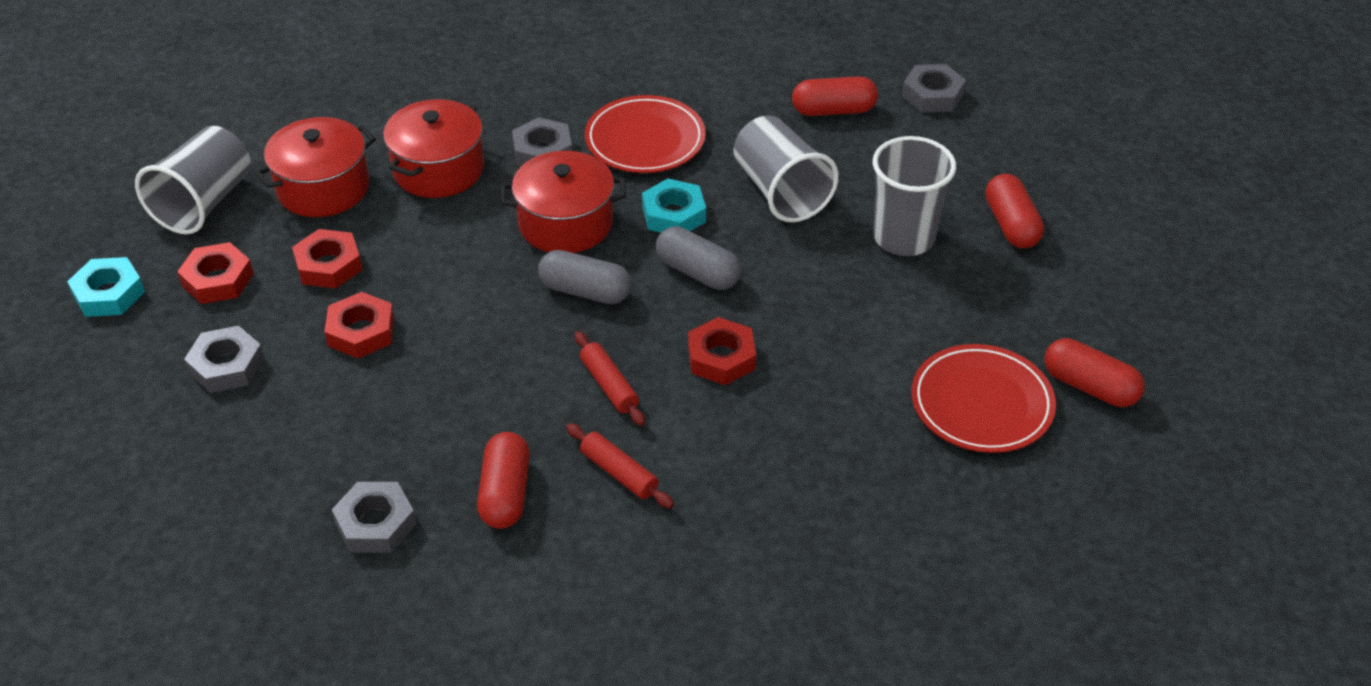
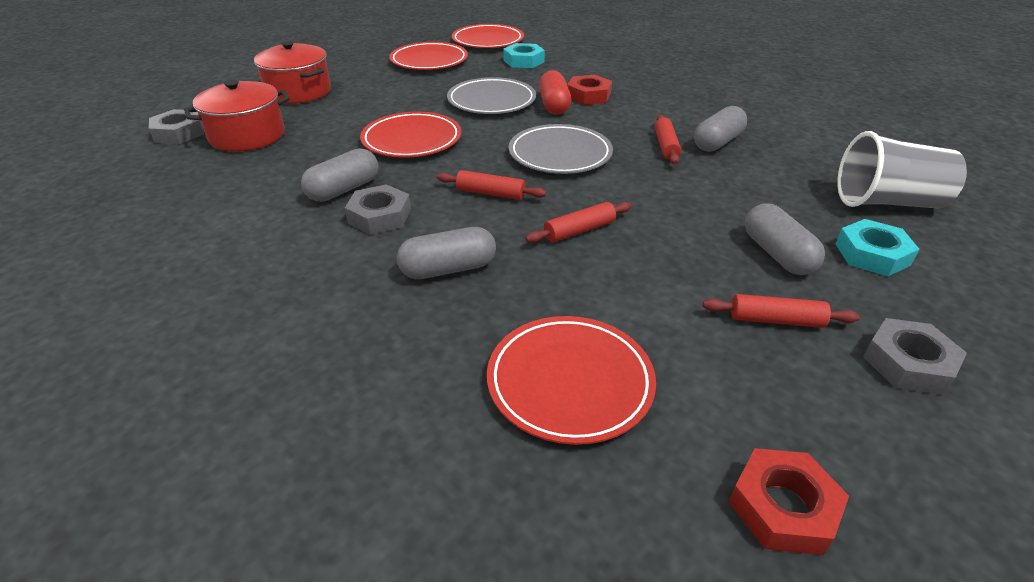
grey capsule: [538,250,632,304] [656,226,741,290] = 2 -> [301,148,378,202] [397,227,496,279] [694,106,747,152] [745,203,825,275] = 4
grey cup: [135,126,251,234] [734,115,839,223] [873,136,956,256] = 3 -> [837,131,967,209] = 1
grey nut: [184,326,264,393] [332,482,416,553] [512,117,572,166] [902,64,966,112] = 4 -> [149,109,204,144] [345,184,411,235] [863,318,967,395] = 3
grey plate: none = 0 -> [447,77,536,114] [509,124,613,174] = 2
red capsule: [477,432,530,529] [792,76,878,116] [985,174,1044,248] [1045,338,1144,407] = 4 -> [539,70,571,115] = 1
red nut: [177,242,254,304] [292,229,363,288] [324,292,394,358] [688,317,756,385] = 4 -> [567,75,612,105] [729,448,849,555] = 2
red plate: [585,95,706,173] [911,344,1056,453] = 2 -> [360,112,461,158] [389,42,468,70] [452,24,524,48] [487,316,656,445] = 4
red pot: [255,117,376,217] [383,99,484,198] [501,151,626,253] = 3 -> [184,80,290,152] [254,41,331,104] = 2
red rolling pin: [566,423,674,508] [575,331,645,426] = 2 -> [437,170,546,200] [525,202,632,243] [654,115,681,164] [702,294,860,328] = 4

